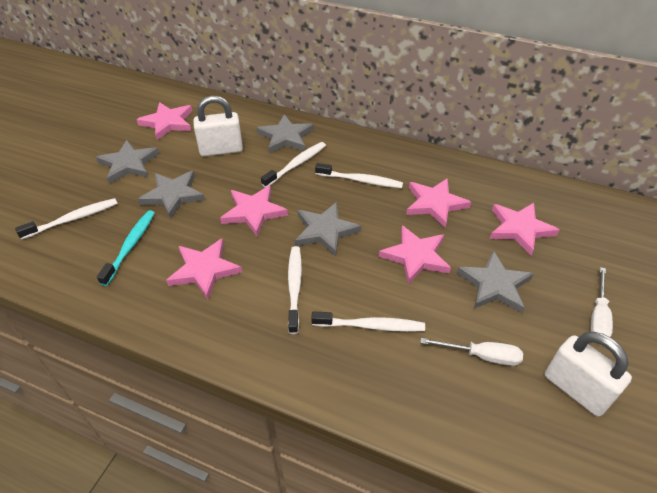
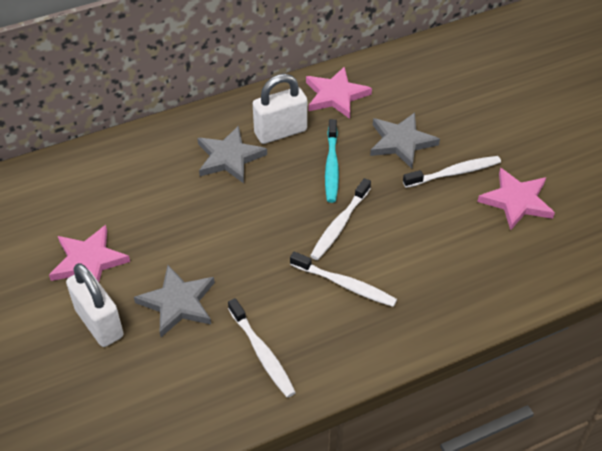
grey star: [96,140,159,184] [138,171,205,219] [257,114,314,153] [295,202,361,257] [457,250,534,313] = 5 -> [134,265,215,337] [197,125,267,183] [370,113,440,169] = 3
pink star: [137,102,192,140] [166,239,242,299] [220,185,288,236] [379,225,451,284] [406,178,471,228] [490,203,559,255] = 6 -> [49,225,130,282] [306,66,372,119] [477,168,555,231] = 3
white screwdriver: [420,338,523,366] [591,267,613,337] = 2 -> none = 0
white toothbrush: [15,198,118,240] [261,142,326,188] [288,246,302,334] [311,311,425,332] [315,163,403,188] = 5 -> [228,298,296,398] [290,252,397,307] [310,178,371,260] [403,156,501,188] = 4

